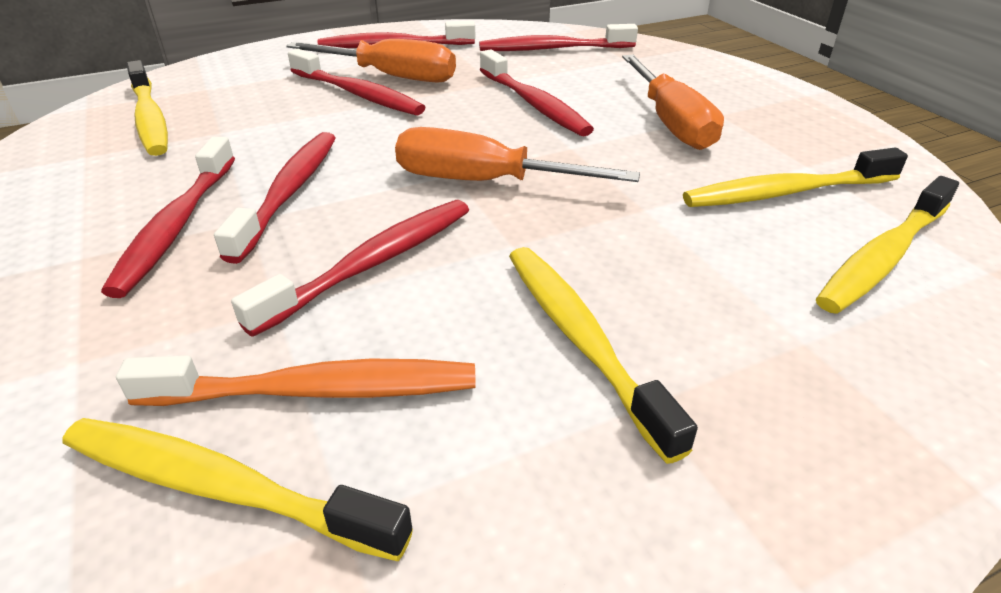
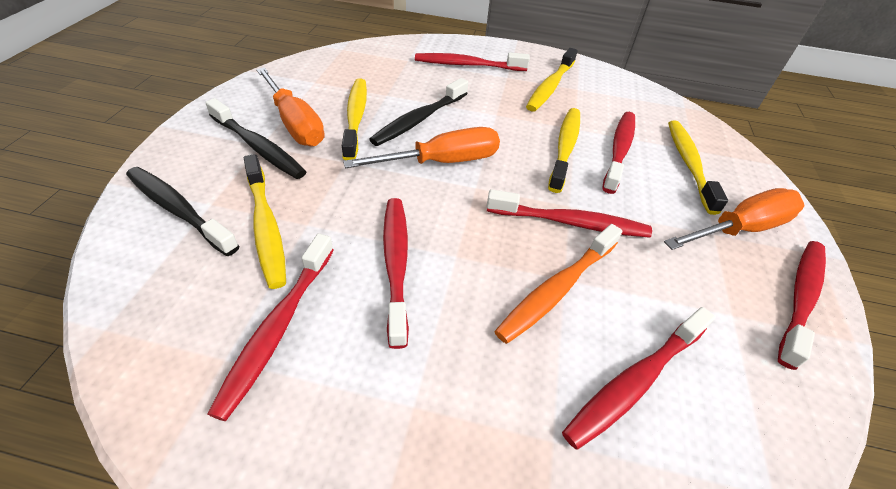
black toothbrush: none = 0 -> [126,167,239,256] [205,98,307,179] [369,78,468,146] = 3

